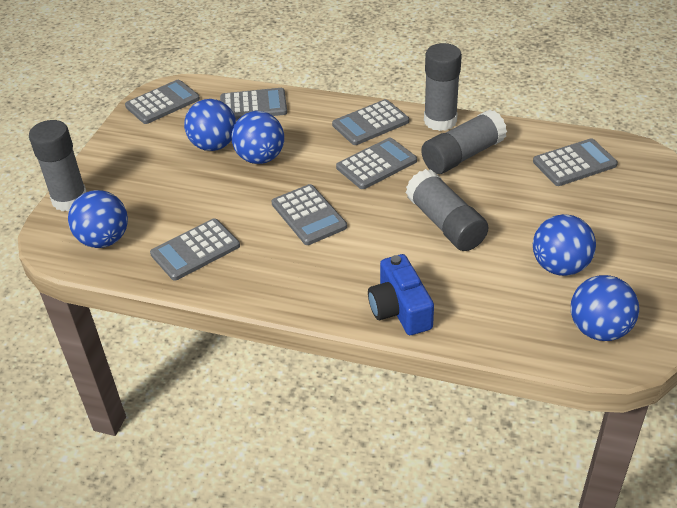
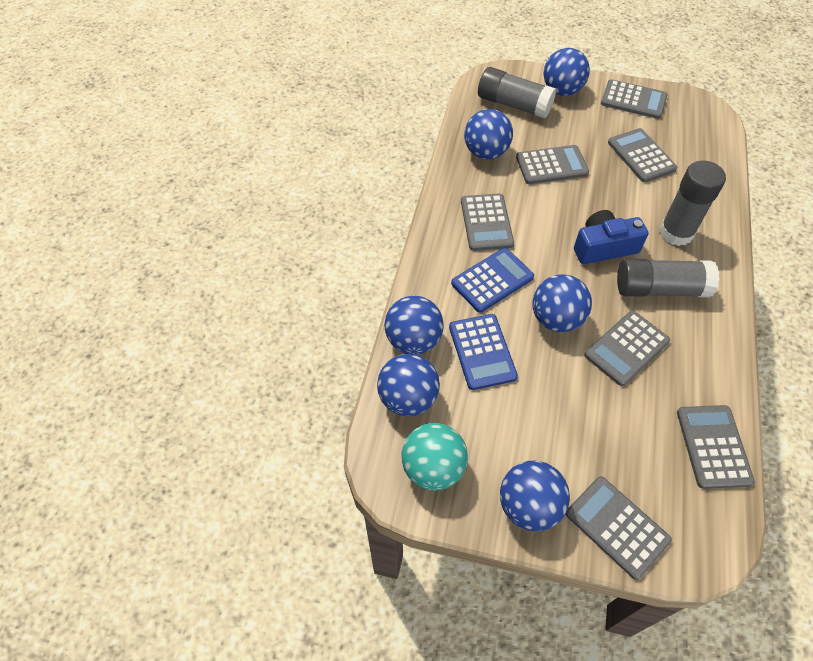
blue ball: [68,190,128,248] [184,99,236,151] [232,111,284,164] [533,214,596,276] [571,275,639,341] = 5 -> [377,354,440,416] [384,296,444,355] [464,109,513,159] [500,461,570,531] [532,274,592,332] [543,48,590,96] = 6
blue calculator: none = 0 -> [449,314,518,390] [451,248,534,313] = 2
grey glue stick: [29,120,86,212] [406,169,488,251] [421,110,507,174] [424,43,462,131] = 4 -> [478,67,556,119] [617,258,719,298] [659,161,726,246] = 3
turquoise ball: none = 0 -> [401,423,468,491] = 1

